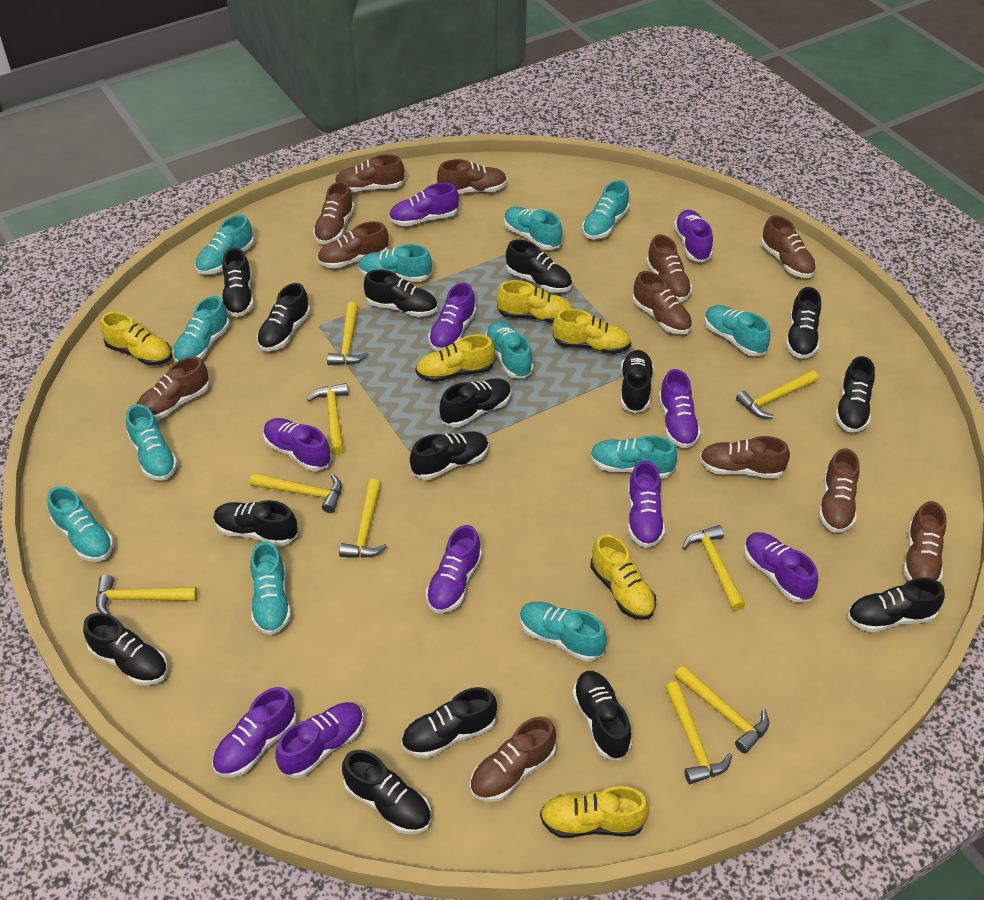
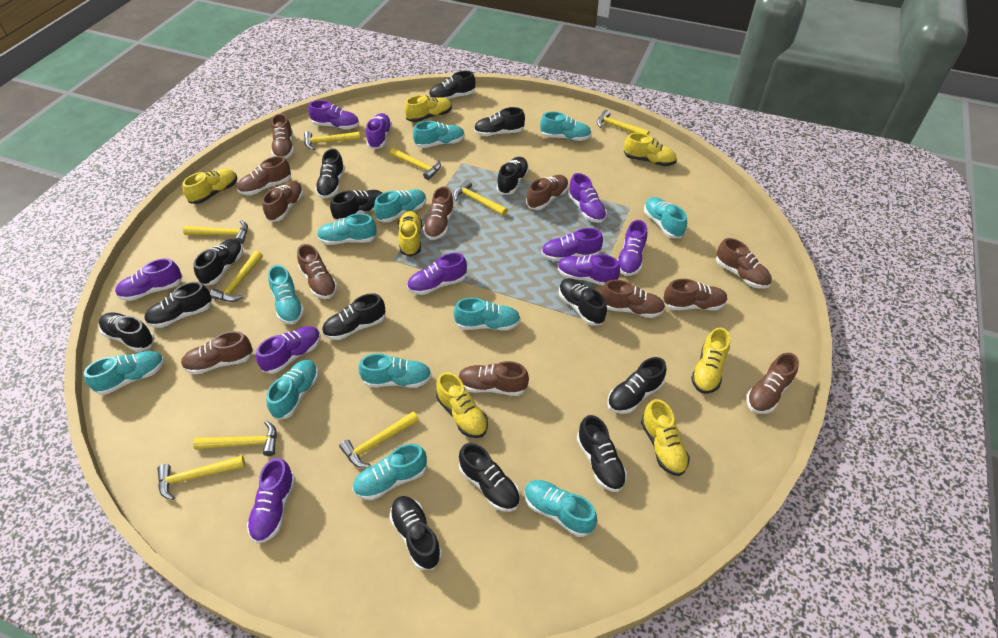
black shoe: [83,613,168,685] [213,500,298,546] [222,248,254,317] [257,283,310,351] [342,750,431,834] [364,270,437,317] [401,687,497,758] [410,431,489,480] [439,378,512,427] [506,240,572,293] [572,671,632,760] [621,350,654,413] [786,287,821,359] [835,356,875,433] [847,578,945,632] = 15 -> [99,312,155,352] [145,282,212,328] [194,239,243,286] [315,149,345,199] [322,293,385,340] [330,190,382,221] [389,496,442,570] [429,71,475,100] [459,443,520,512] [474,107,525,136] [496,157,529,195] [559,278,607,326] [577,415,627,492] [607,357,667,414] = 14
yellow shoe: [100,312,172,365] [415,334,495,382] [496,280,573,323] [540,786,649,838] [553,309,631,354] [590,534,656,620] = 6 -> [182,169,237,204] [398,211,422,257] [404,95,452,122] [436,372,488,438] [624,133,677,166] [641,399,690,476] [691,327,730,394] = 7

